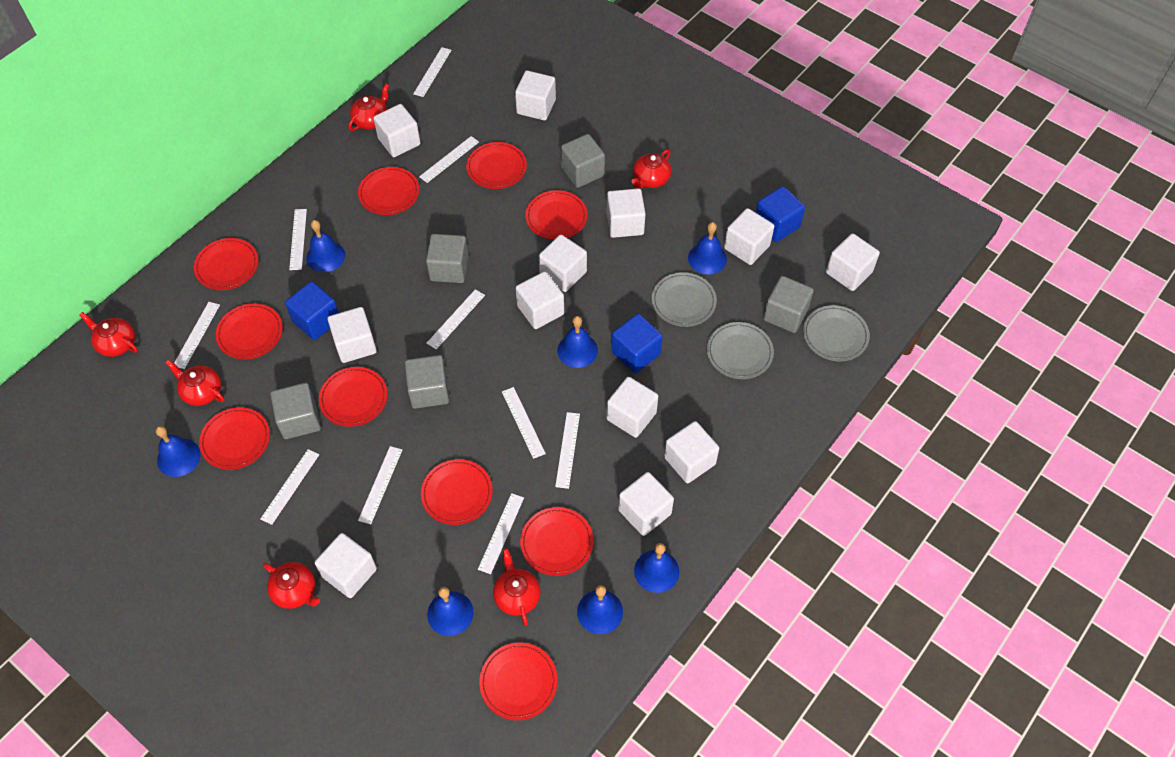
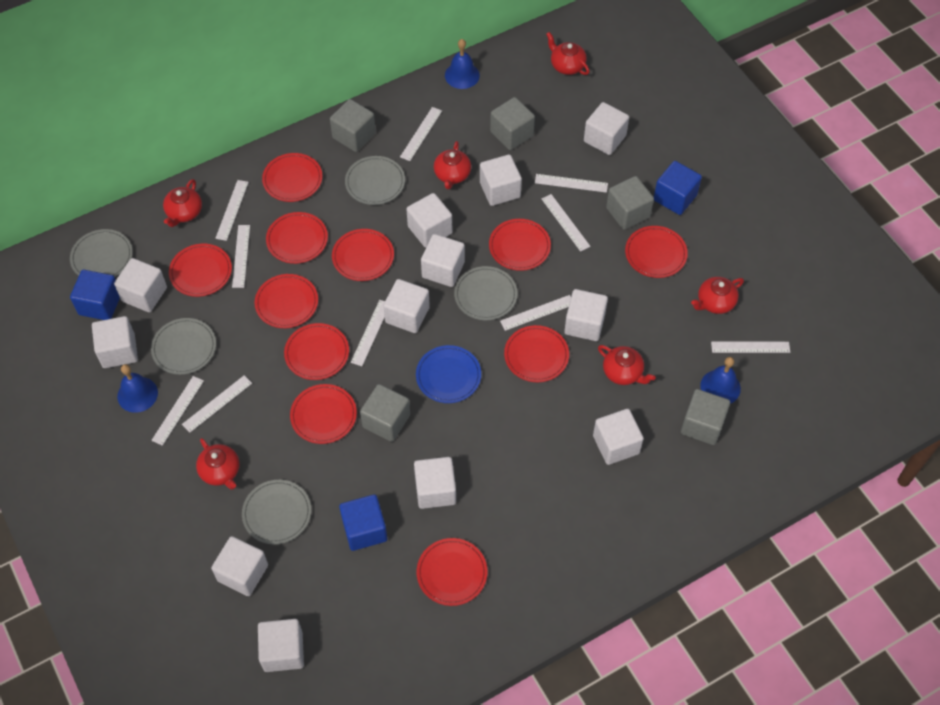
blue bell: [155,426,201,477] [306,220,345,272] [427,587,474,636] [557,316,598,368] [577,585,623,634] [634,543,679,593] [688,222,727,274] = 7 -> [117,364,158,413] [445,39,480,89] [700,357,741,404] = 3
blue plate: none = 0 -> [416,345,481,403] = 1
grey plate: [652,272,717,327] [707,322,774,379] [803,305,870,361] = 3 -> [70,229,133,277] [151,318,216,375] [242,480,311,544] [345,156,405,205] [454,266,518,320] = 5
red plate: [194,238,258,290] [199,407,270,470] [216,303,283,359] [319,367,387,427] [358,167,420,215] [421,459,493,525] [466,142,527,189] [479,643,558,720] [520,507,594,576] [525,190,588,240] = 10 -> [169,244,232,297] [255,274,318,328] [262,153,323,202] [266,212,328,264] [284,323,349,380] [290,384,357,444] [332,229,394,281] [417,538,488,606] [489,219,551,271] [504,325,569,382] [625,226,688,278] = 11

